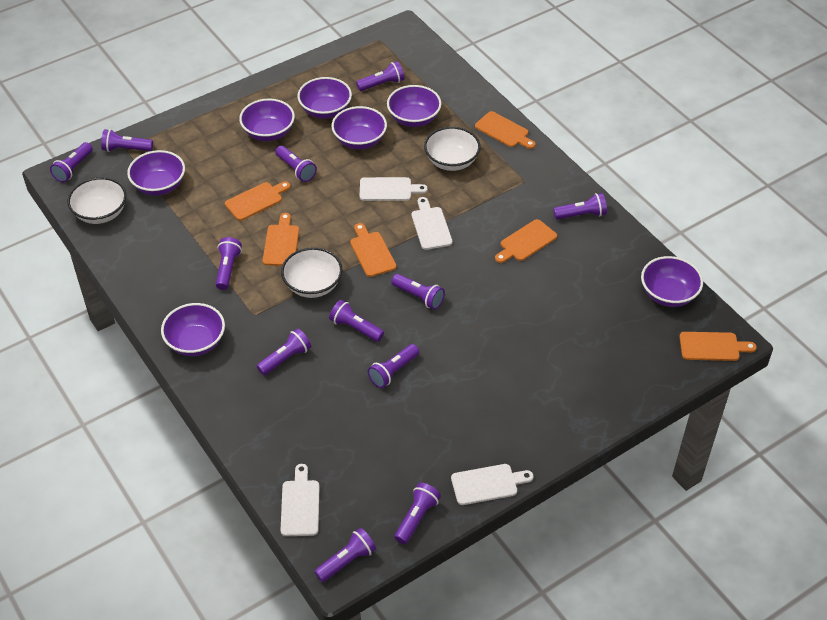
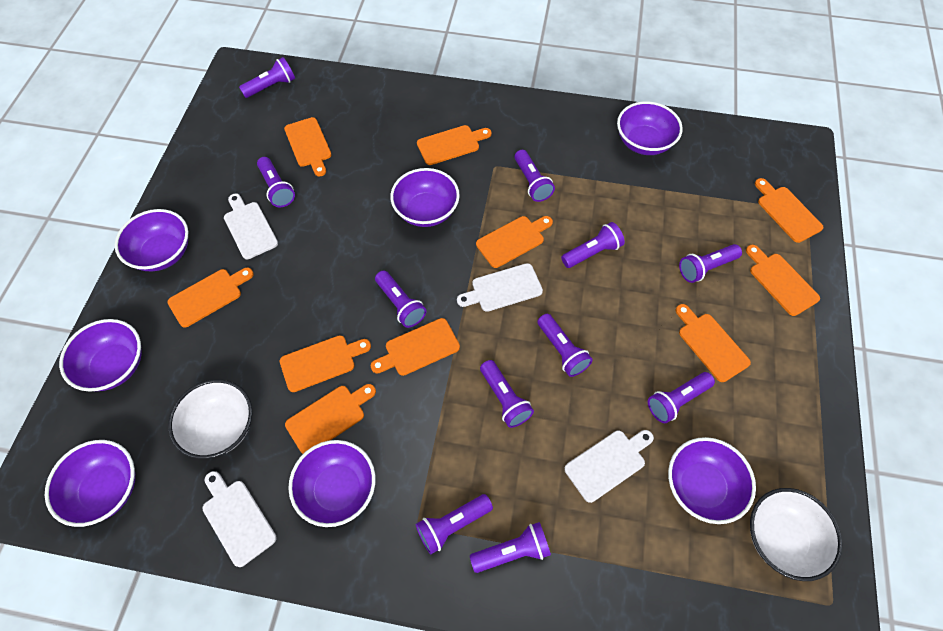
orange cutting board: [225,181,290,221] [263,213,299,266] [350,223,396,277] [475,111,535,149] [495,219,557,263] [680,332,757,361] = 6 -> [167,268,254,327] [280,335,371,392] [284,117,331,177] [285,384,376,454] [371,318,460,376] [417,125,492,165] [476,216,553,268] [676,304,751,382] [746,245,820,316] [755,178,824,243] = 10
purple flashlight: [50,142,93,182] [101,129,153,152] [216,237,242,290] [257,328,311,375] [275,146,317,182] [314,528,376,582] [329,300,384,342] [356,61,404,91] [368,344,419,388] [391,274,445,310] [394,483,441,544] [553,193,607,220] = 12 -> [239,57,295,98] [257,157,295,207] [375,270,426,328] [416,494,493,554] [470,522,551,573] [480,360,534,428] [514,150,555,202] [537,314,593,377] [561,222,625,268] [648,372,715,423] [679,244,742,283] = 11
white bowl: [67,177,127,224] [281,247,343,298] [424,127,480,171] = 3 -> [168,379,252,459] [750,488,842,581] = 2

